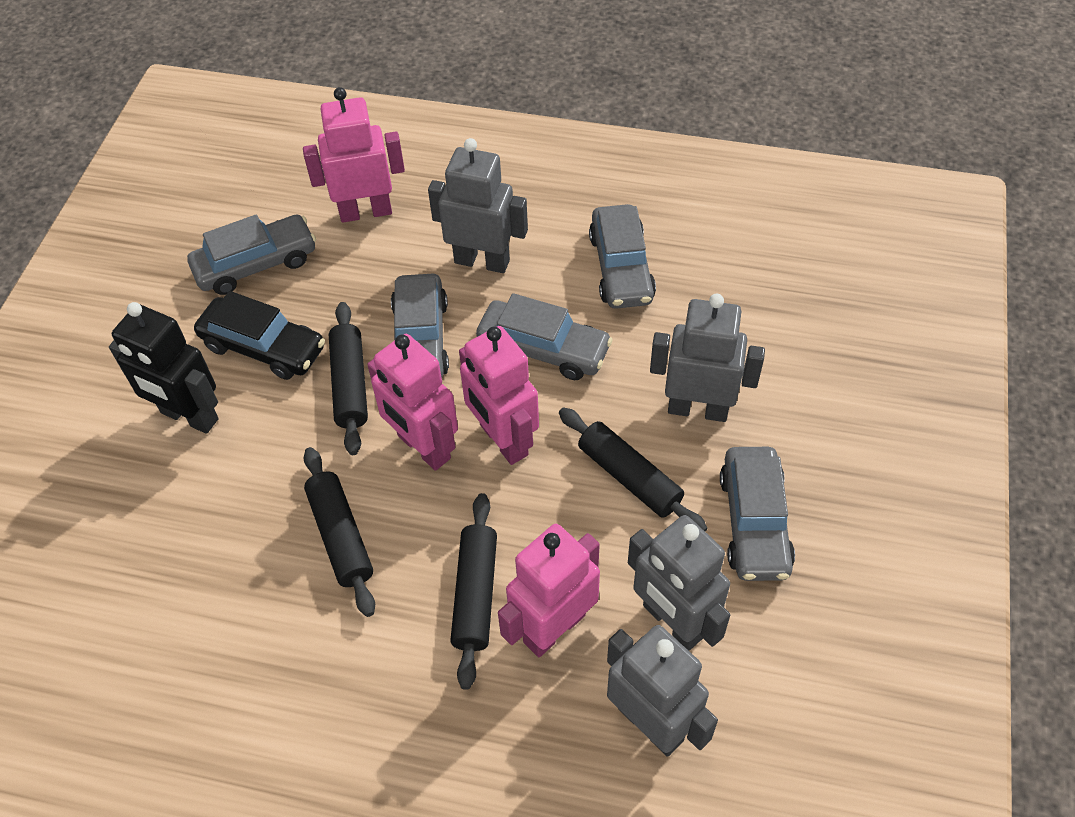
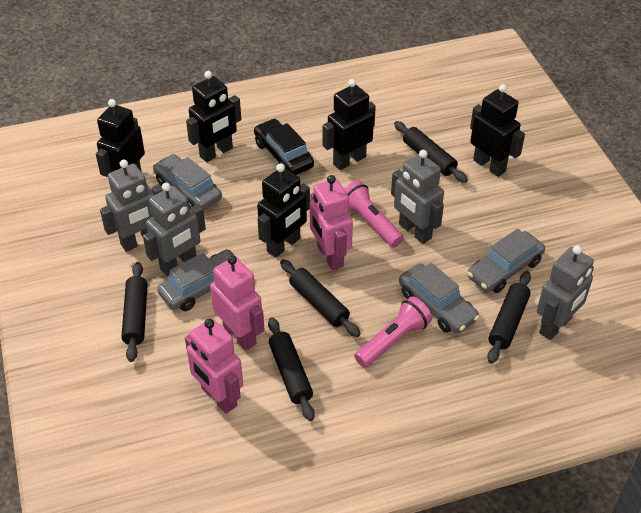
black robot: [109,302,219,434] = 1 -> [96,99,145,177] [186,71,241,162] [257,164,310,258] [323,79,376,170] [470,84,525,177] = 5
black rolling pin: [304,447,375,617] [329,302,368,455] [450,493,497,690] [559,407,707,532] = 4 -> [121,262,148,362] [268,317,315,421] [280,259,361,337] [394,121,468,183] [487,271,531,364] = 5
grey car: [187,215,316,295] [391,274,449,377] [476,293,613,380] [589,204,656,309] [720,447,795,581] = 5 -> [153,154,222,211] [157,249,245,311] [399,263,480,334] [467,229,545,293] = 4
pink flashlight: none = 0 -> [344,181,404,248] [354,297,432,367] = 2
pink robot: [303,87,405,223] [367,334,458,471] [459,326,539,465] [498,524,600,657] = 4 -> [185,318,243,414] [210,255,264,351] [309,175,353,270] = 3

